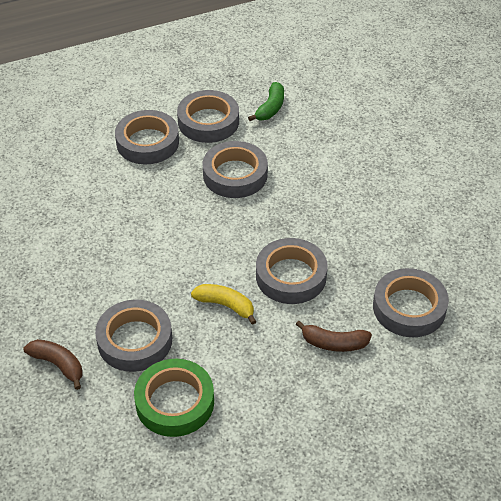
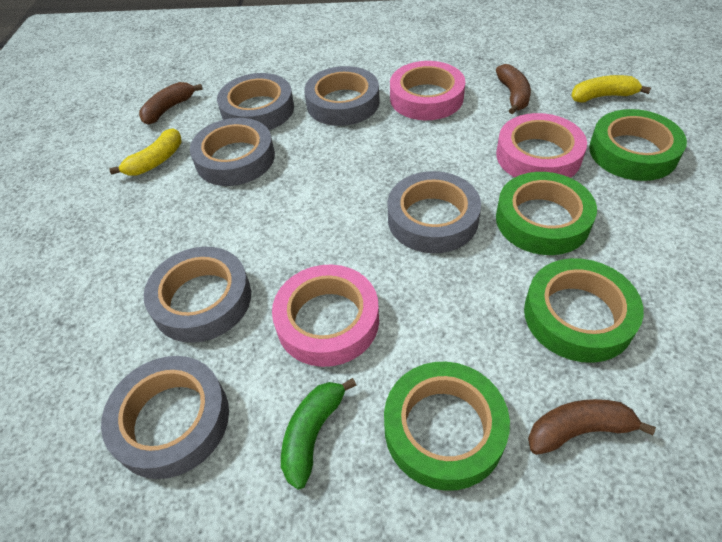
brown banana: [24,339,83,390] [296,321,372,352] = 2 -> [139,82,203,125] [496,64,531,114] [528,399,656,455] = 3
green tape: [134,359,214,437] = 1 -> [384,362,510,491] [496,172,597,255] [524,258,644,363] [589,109,687,181] = 4
pink tape: none = 0 -> [272,265,379,367] [390,61,465,120] [496,113,587,178] = 3
yellow banana: [191,284,257,325] = 1 -> [109,128,182,175] [571,75,651,103] = 2

